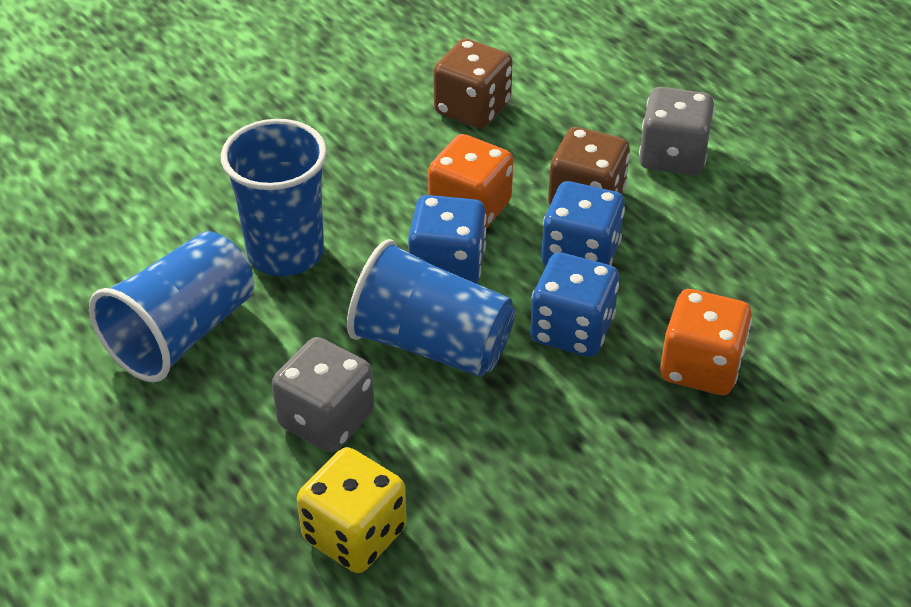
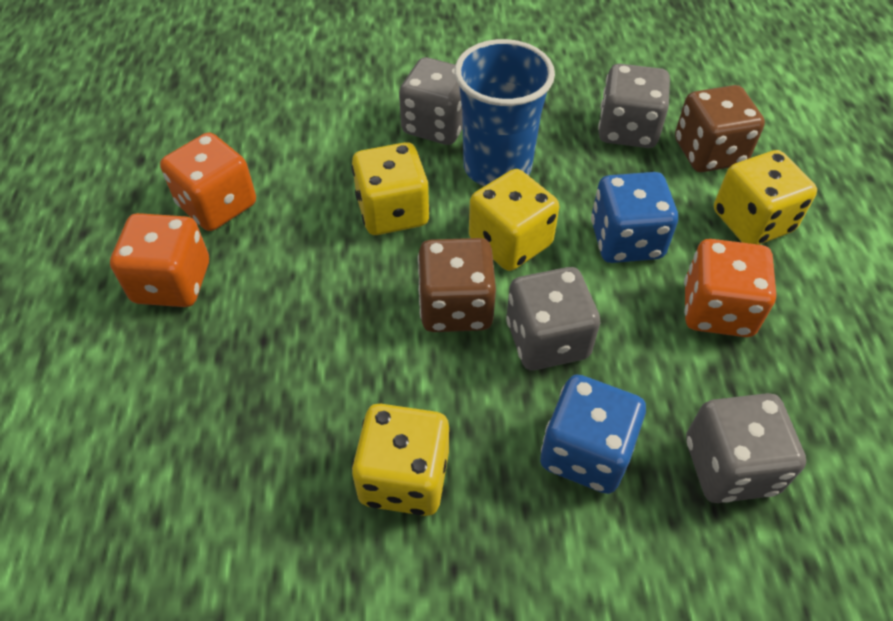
blue cup: [89,231,254,382] [221,119,327,276] [347,239,515,377] = 3 -> [454,39,555,186] = 1
blue dice: [408,195,486,284] [530,252,619,357] [541,181,625,266] = 3 -> [540,375,646,494] [591,172,678,263] = 2
grey dice: [272,337,375,452] [639,87,715,176] = 2 -> [399,57,463,145] [506,267,600,370] [598,64,670,148] [686,393,806,503] = 4
orange dice: [428,134,513,228] [660,289,752,395] = 2 -> [110,213,209,307] [160,132,256,231] [684,239,776,337] = 3
yellow dice: [297,447,407,573] = 1 -> [352,142,430,235] [352,404,449,516] [469,169,560,271] [714,150,817,245] = 4

